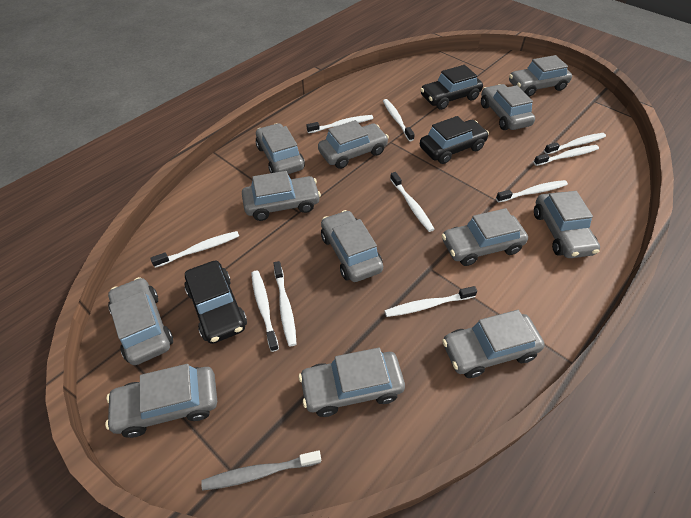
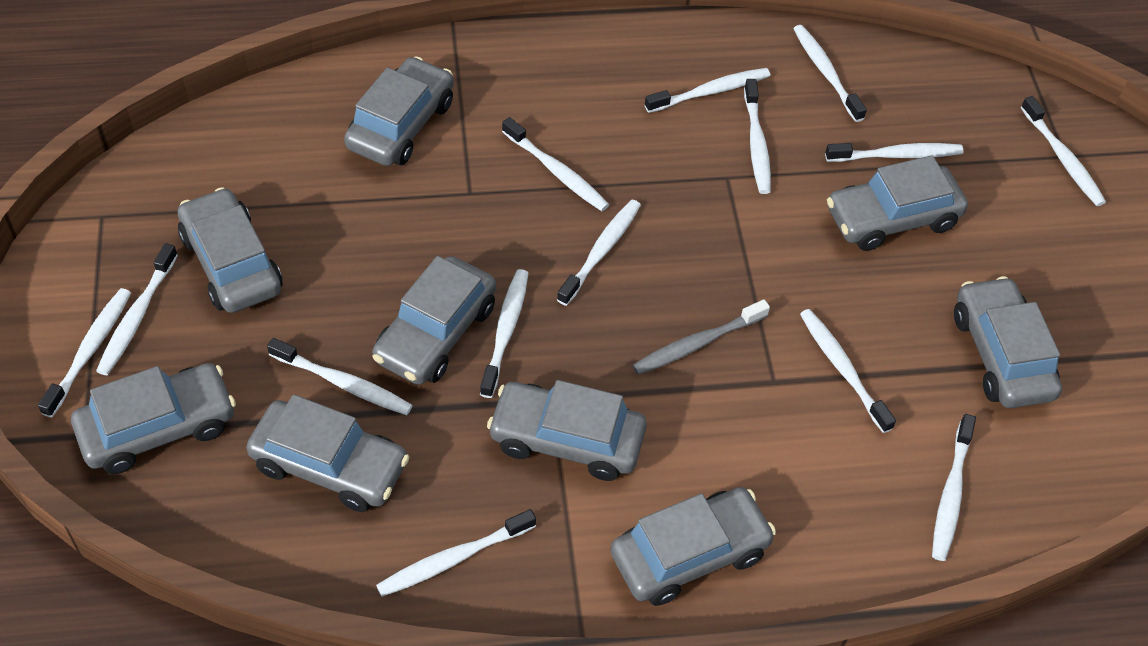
black car: [184,260,247,344] [420,65,483,110] [420,116,489,164] = 3 -> none = 0
grey car: [105,364,217,438] [108,277,173,365] [242,171,321,221] [256,123,305,174] [299,348,405,417] [318,120,389,169] [321,210,383,282] [442,208,528,266] [442,310,545,378] [481,84,535,130] [509,55,572,97] [534,191,600,258] = 12 -> [71,363,236,474] [177,187,283,313] [246,395,409,512] [344,56,454,166] [372,256,496,385] [487,380,647,481] [610,487,776,606] [827,155,968,251] [954,276,1062,408] = 9
white toothbrush: [150,231,239,268] [251,271,279,352] [273,261,297,346] [306,115,373,133] [383,99,415,141] [385,286,477,317] [390,172,434,232] [496,180,568,203] [534,145,599,166] [544,133,606,154] = 10 -> [38,288,131,417] [96,243,178,375] [267,338,413,415] [376,509,536,597] [480,269,528,398] [502,117,609,211] [557,200,641,306] [645,68,770,113] [744,79,771,194] [793,25,867,122] [800,309,896,433] [825,143,964,162] [932,414,976,561] [1021,96,1106,206] = 14

